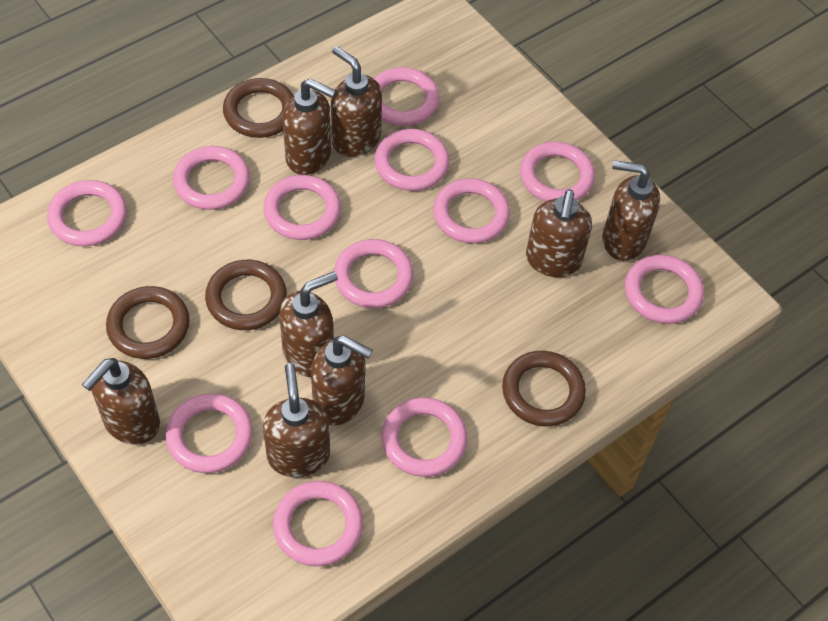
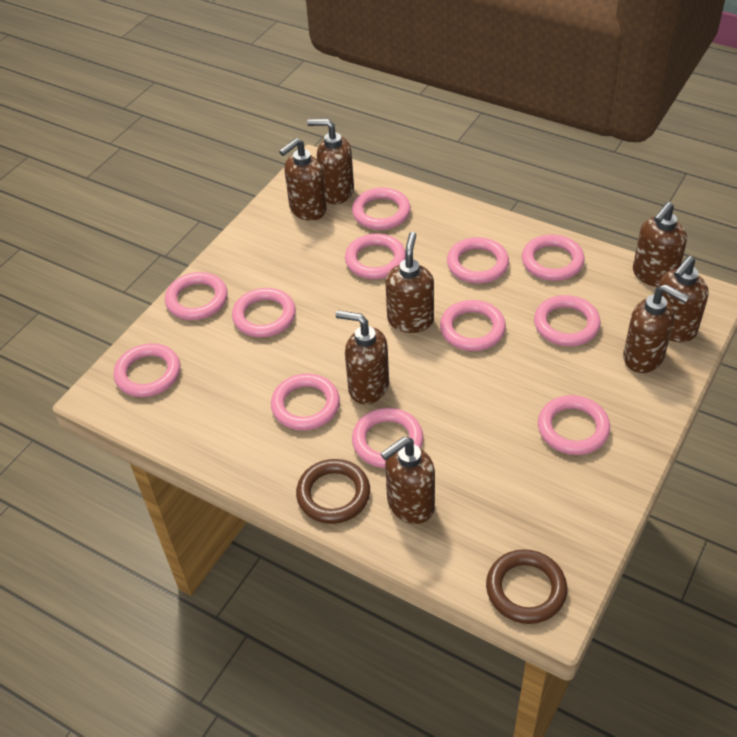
brown ring: [106,286,190,359] [205,260,287,330] [223,78,294,138] [502,351,586,427] = 4 -> [296,459,370,524] [486,549,567,624] = 2

